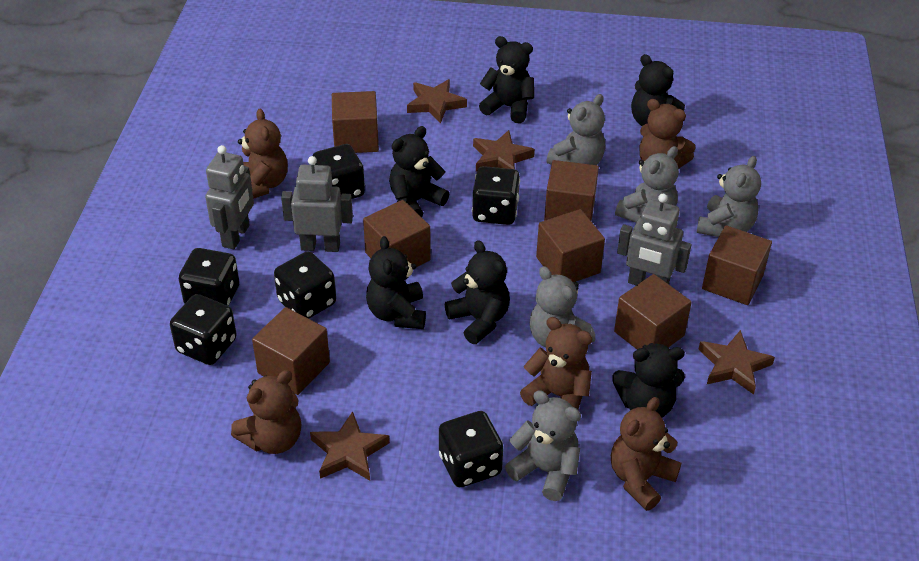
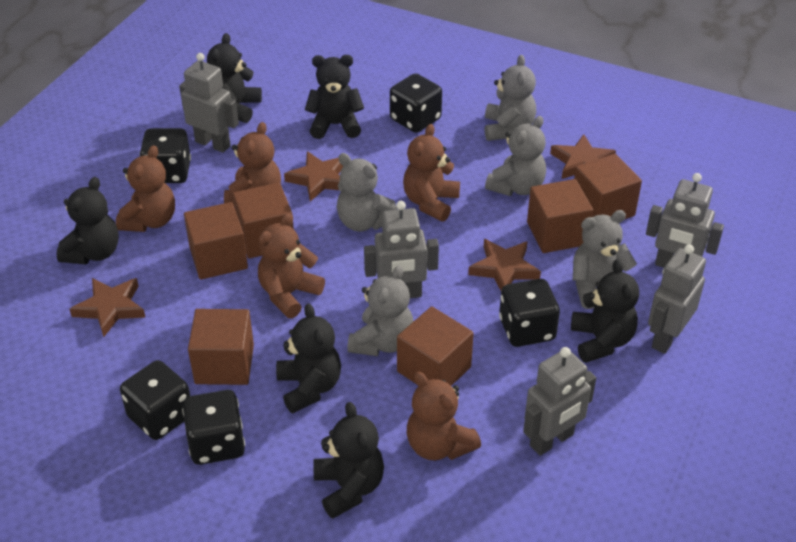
black dice: [170,294,237,365] [179,248,240,306] [274,251,336,319] [313,144,365,199] [439,411,503,487] [472,166,520,225] = 6 -> [120,360,190,440] [140,128,191,183] [182,390,245,465] [390,73,442,133] [499,279,560,347] = 5
brown cube: [252,307,330,395] [332,91,379,153] [363,200,431,267] [536,209,605,282] [544,160,599,222] [614,274,692,349] [702,225,772,305] = 7 -> [184,202,248,280] [188,309,254,385] [233,183,294,259] [397,306,474,386] [527,179,593,253] [574,154,642,220] = 6
grey robot: [205,145,254,249] [281,156,353,252] [617,194,691,285] = 3 -> [179,53,239,153] [364,201,439,298] [523,347,596,456] [646,173,724,268] [648,244,706,354] = 5

